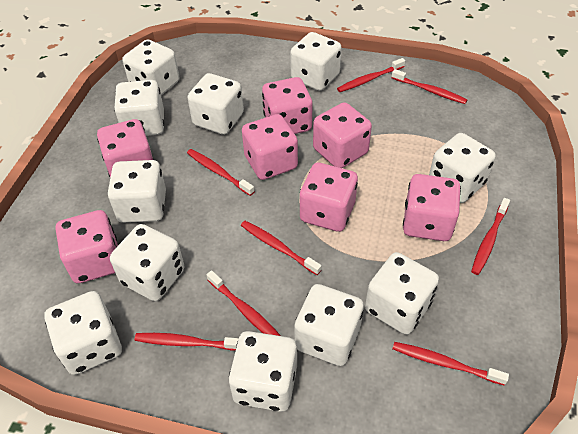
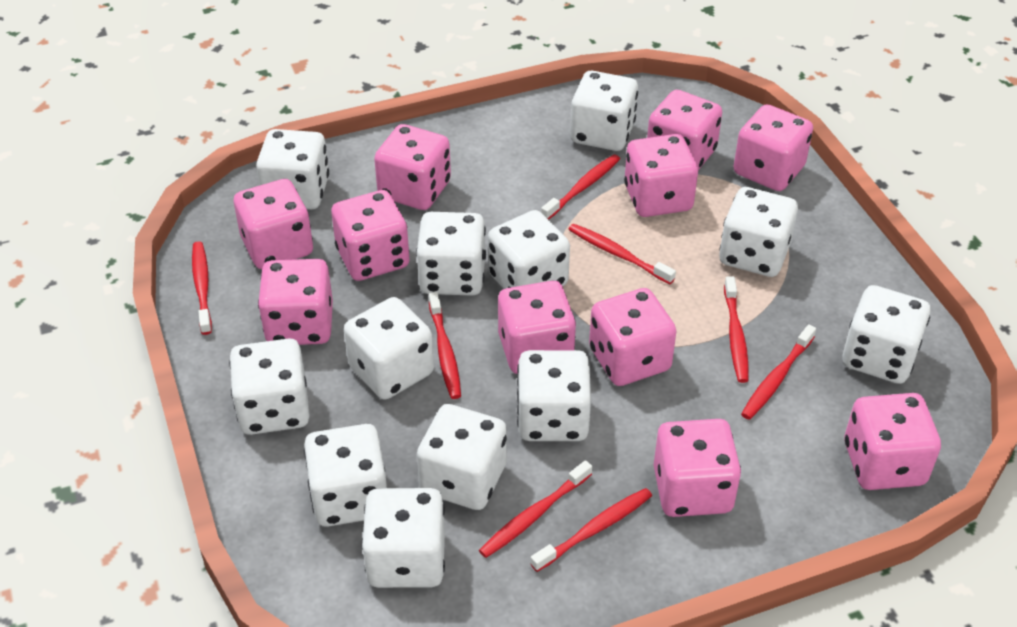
pink dice: [56,210,118,283] [97,119,154,177] [242,114,298,180] [262,77,313,134] [300,163,358,232] [313,102,372,168] [403,174,461,241] = 7 -> [234,179,313,269] [258,259,333,345] [331,190,410,281] [374,124,451,210] [498,281,576,374] [589,288,677,386] [624,134,698,217] [647,90,722,170] [654,419,741,517] [734,104,813,191] [844,393,941,490] = 11
white dice: [44,291,122,375] [108,160,166,223] [110,224,184,301] [114,80,164,136] [122,39,179,95] [188,73,244,135] [229,331,297,412] [290,32,342,91] [294,284,364,366] [365,252,439,335] [429,133,496,203] = 11 -> [229,338,310,435] [256,129,329,209] [304,424,387,527] [344,297,434,400] [362,488,445,588] [416,212,486,296] [417,404,507,510] [488,210,570,289] [517,350,591,441] [570,71,638,151] [719,187,798,277] [842,285,931,384] = 12

